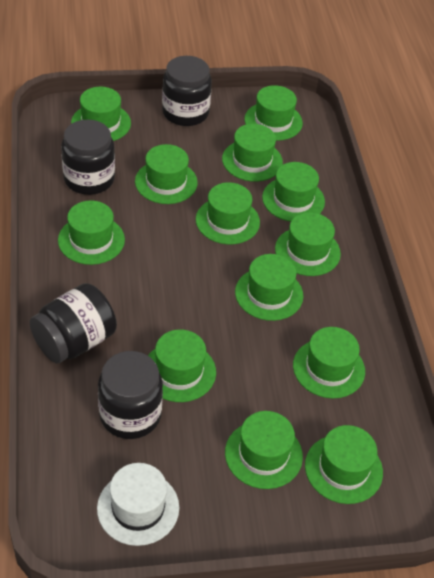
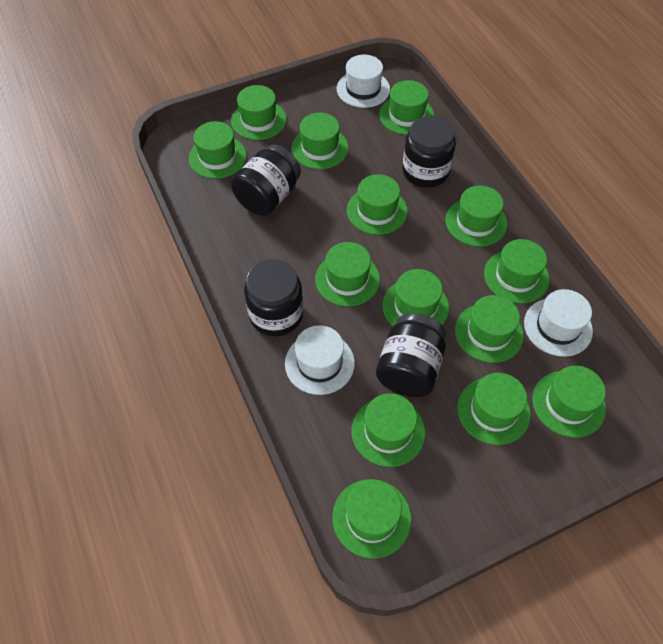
green hat: [58,200,125,265] [71,87,131,141] [135,144,198,204] [148,329,216,402] [196,182,260,244] [222,124,283,182] [225,411,303,489] [235,254,303,321] [245,85,303,141] [262,162,325,222] [275,212,341,276] [293,327,365,398] [305,425,383,504] = 13 -> [189,121,247,179] [231,85,287,140] [291,113,349,169] [315,242,380,306] [332,479,412,559] [347,174,408,235] [351,393,425,467] [379,80,435,135] [383,269,449,326] [446,186,508,247] [455,295,524,363] [457,373,531,445] [484,239,550,304] [532,366,606,437] = 14
white hat: [97,463,179,546] = 1 -> [285,325,355,395] [337,55,390,108] [524,289,593,357] = 3

